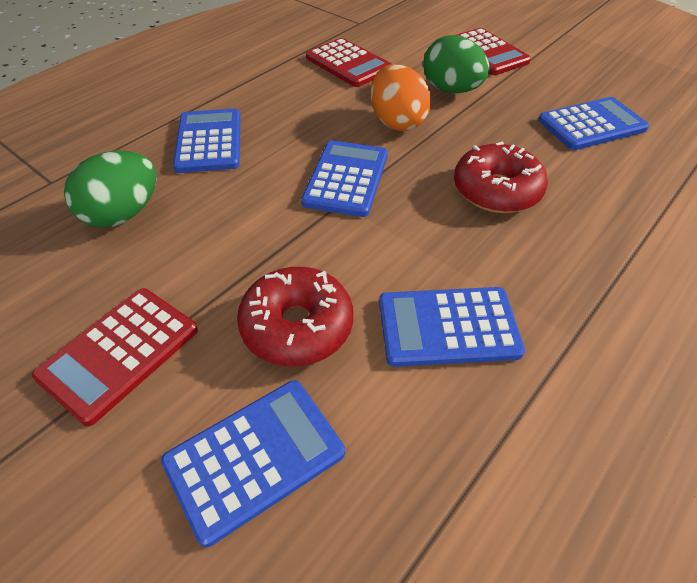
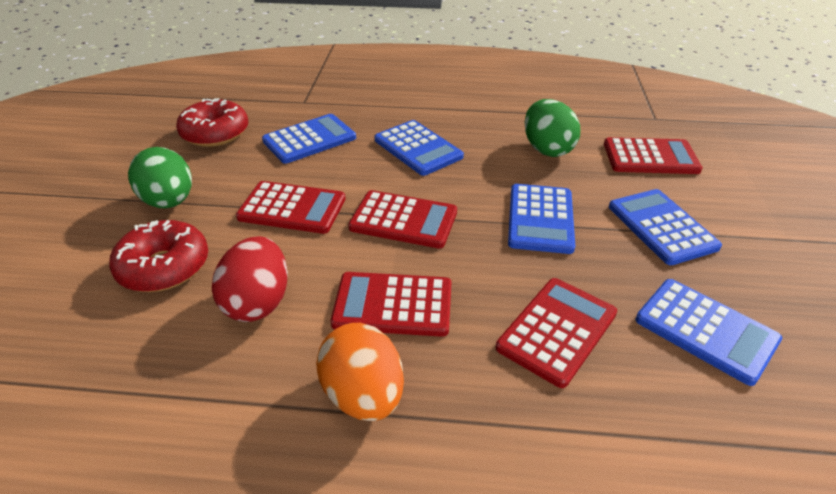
red calculator: [32,288,198,426] [306,38,391,87] [457,28,531,75] = 3 -> [236,181,346,234] [331,272,452,337] [348,190,457,248] [496,278,617,388] [604,137,702,174] = 5
red egg: none = 0 -> [212,236,288,322] = 1

